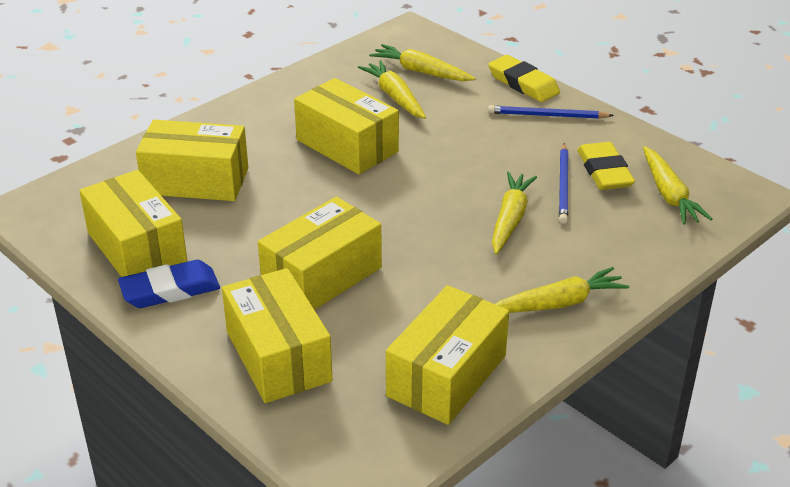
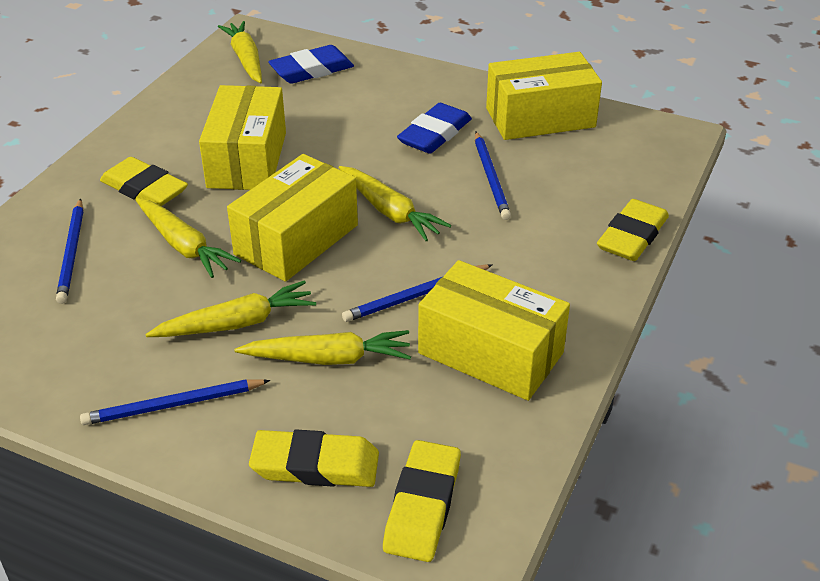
blue eraser: [118,260,220,308] = 1 -> [268,45,354,84] [397,103,472,154] = 2
blue pencil: [488,105,614,119] [559,143,568,224] = 2 -> [56,198,83,304] [80,379,270,425] [342,264,493,322] [475,132,511,220] = 4
yellow box: [79,170,188,277] [136,120,248,201] [222,268,333,403] [258,197,382,310] [294,78,399,174] [386,285,509,425] = 6 -> [199,85,286,190] [227,154,358,282] [418,260,570,401] [486,52,602,140] = 4
yellow eraser: [488,55,560,102] [577,142,635,190] = 2 -> [100,157,188,206] [249,429,379,487] [383,440,461,562] [597,199,669,261] = 4

